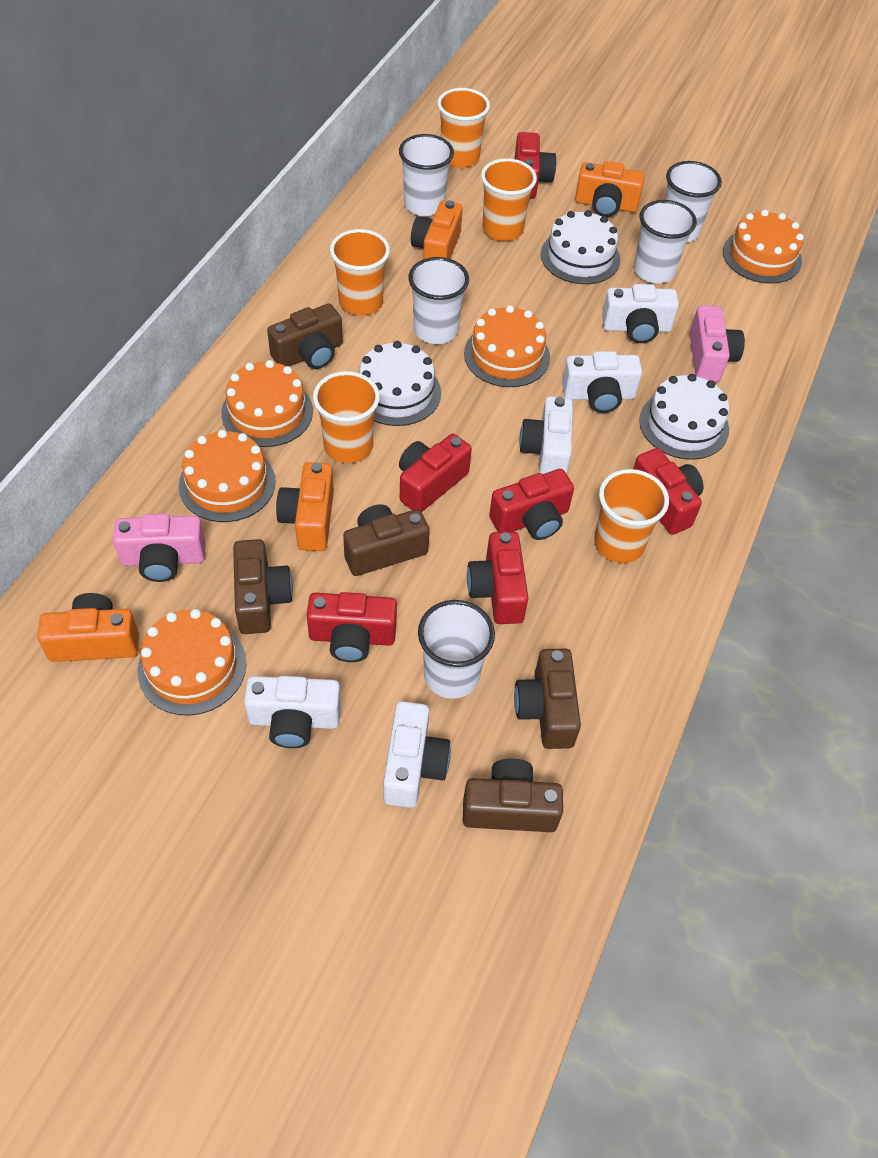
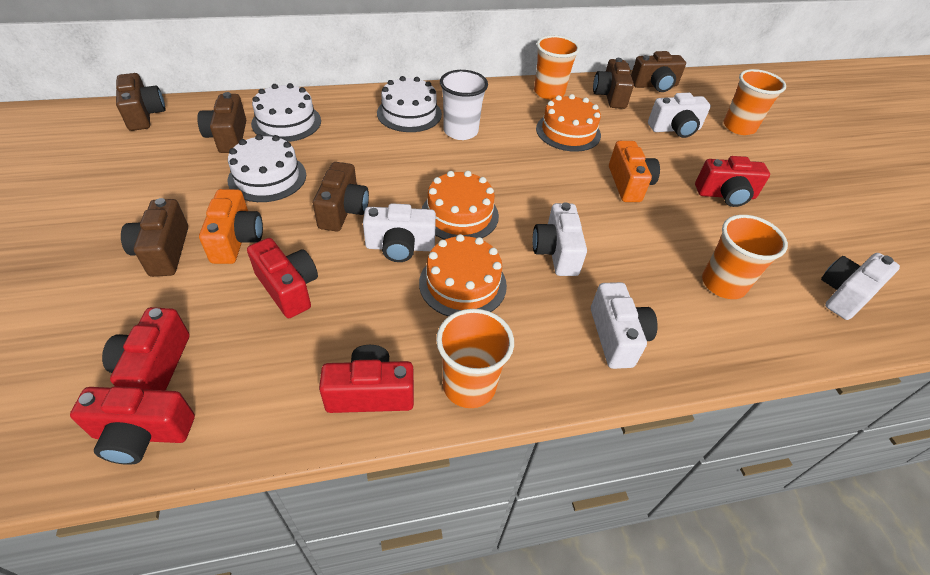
brown camera: [233,539,293,634] [267,304,343,369] [343,504,430,576] [463,759,563,832] [514,649,581,749] = 5 -> [116,73,166,131] [121,198,188,277] [197,92,246,153] [313,162,369,232] [593,58,634,109] [631,51,686,92] = 6
orange cake: [138,609,246,716] [179,430,276,522] [221,360,313,447] [464,305,550,387] [723,210,804,284] = 5 -> [419,234,507,316] [422,171,499,240] [536,94,601,152] = 3
orange camera: [37,593,139,662] [276,462,334,551] [411,200,463,259] [575,161,645,217] = 4 -> [199,189,263,264] [609,141,660,202] = 2
orange cup: [313,371,380,463] [330,229,390,316] [437,88,490,168] [481,158,537,241] [594,469,669,563] = 5 -> [436,309,514,408] [534,35,580,100] [702,215,788,299] [723,69,786,135] = 4
pink camera: [113,514,206,582] [690,305,745,382] = 2 -> none = 0
red camera: [307,592,397,662] [399,434,472,512] [467,531,528,624] [489,469,574,540] [514,132,556,199] [633,448,703,535] = 6 -> [70,386,195,465] [102,307,190,391] [247,238,318,318] [319,345,414,413] [695,156,770,207] = 5
white cup: [399,134,454,216] [408,257,469,344] [418,600,495,699] [634,200,697,283] [665,161,722,242] = 5 -> [440,70,488,140] = 1

